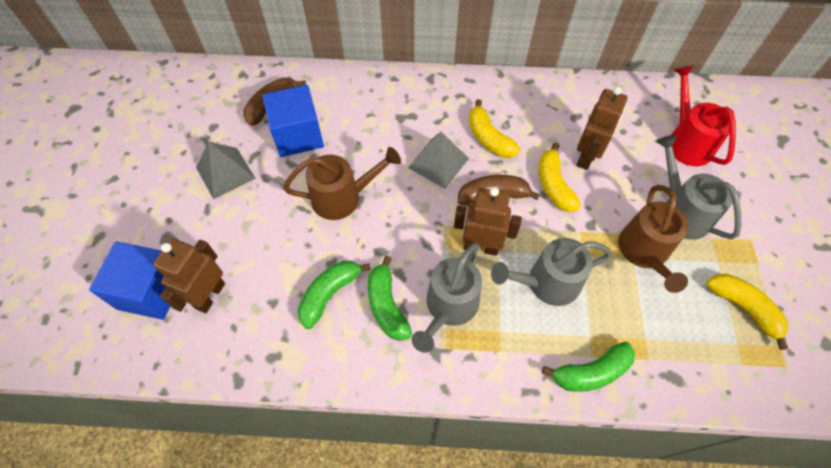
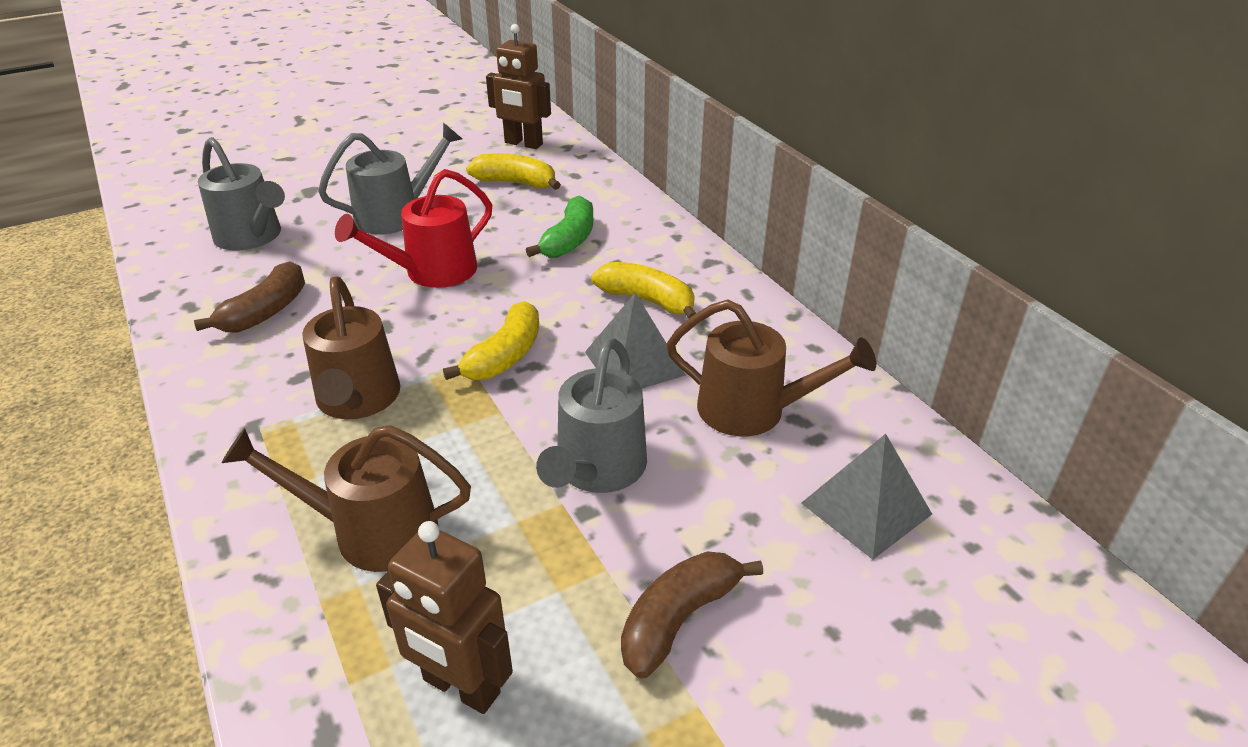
blue cube: [89,241,170,320] [263,85,324,157] = 2 -> none = 0
brown robot: [153,238,225,313] [454,187,522,256] [577,86,627,170] = 3 -> [376,521,513,714] [486,24,551,149] = 2
brown watering can: [283,147,401,220] [618,185,688,293] = 2 -> [222,425,471,572] [302,276,400,419] [666,299,876,436] = 3
green banana: [298,261,371,329] [368,255,412,341] [542,342,635,392] = 3 -> [526,196,593,258] = 1

